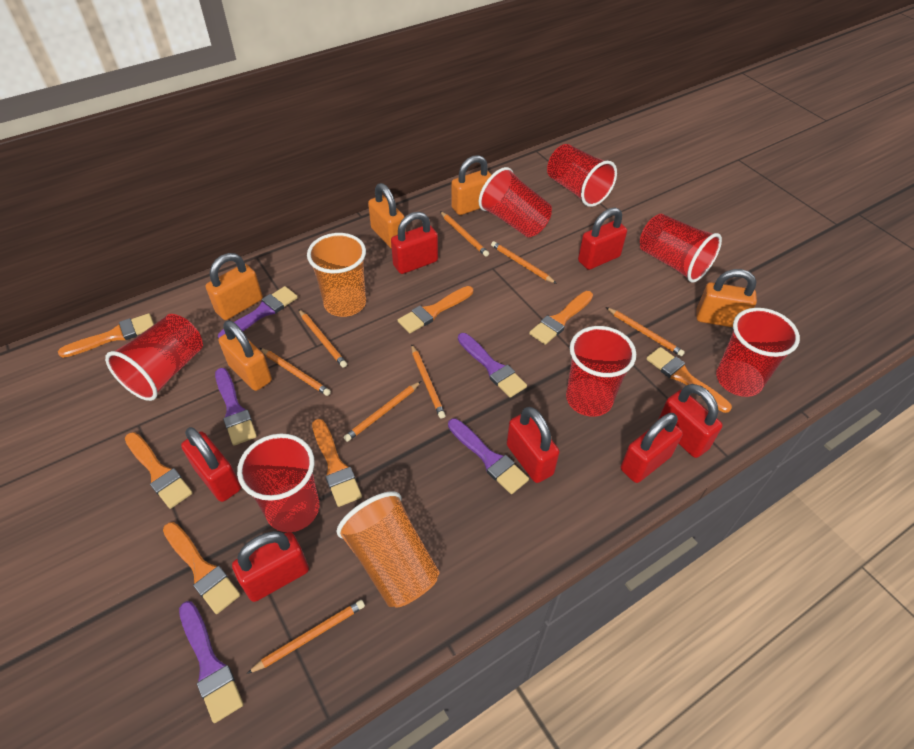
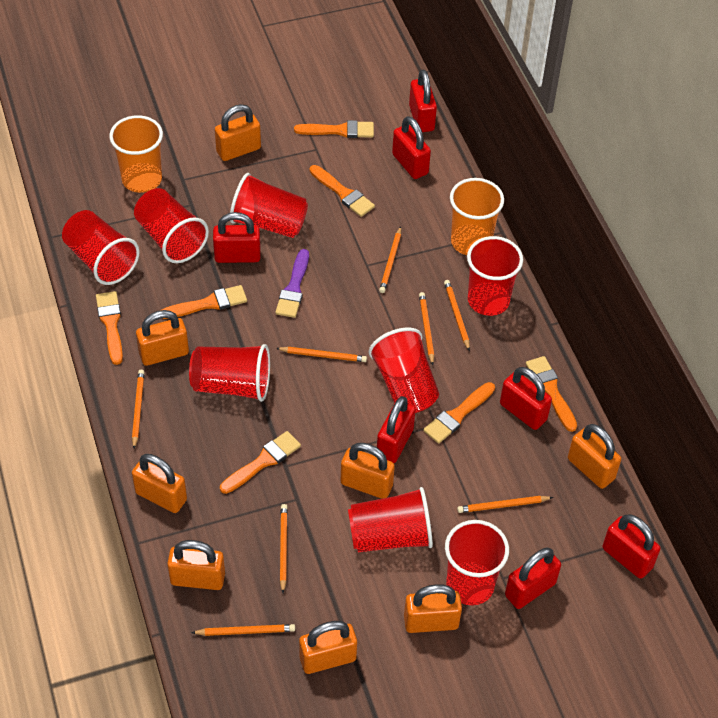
orange padlock: [206,253,263,320] [219,320,272,391] [368,183,406,249] [451,155,492,215] [697,269,757,327] = 5 -> [132,454,187,513] [136,310,189,366] [167,540,225,590] [215,104,261,161] [299,621,357,674] [341,443,395,499] [404,584,462,633] [568,424,621,489] = 8
purple brush: [179,601,244,723] [215,368,257,446] [218,286,298,338] [448,418,529,494] [458,333,527,398] = 5 -> [275,249,309,318] = 1
red cup: [105,314,203,401] [237,434,319,532] [479,167,552,238] [547,144,617,207] [566,326,636,417] [640,214,722,283] [716,308,800,397] = 7 -> [62,210,140,285] [134,188,209,263] [189,344,270,402] [230,173,308,238] [348,487,433,553] [369,328,439,413] [445,520,509,605] [467,236,523,316] = 8

